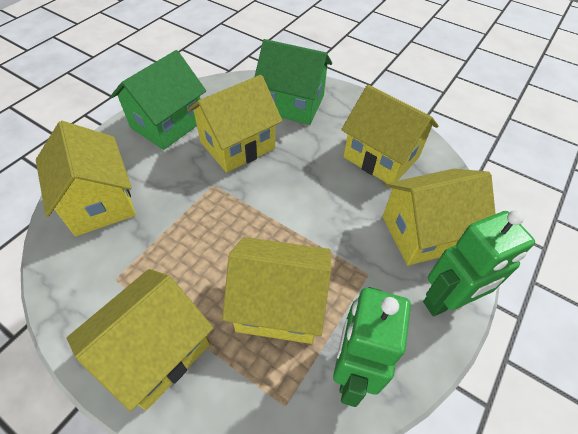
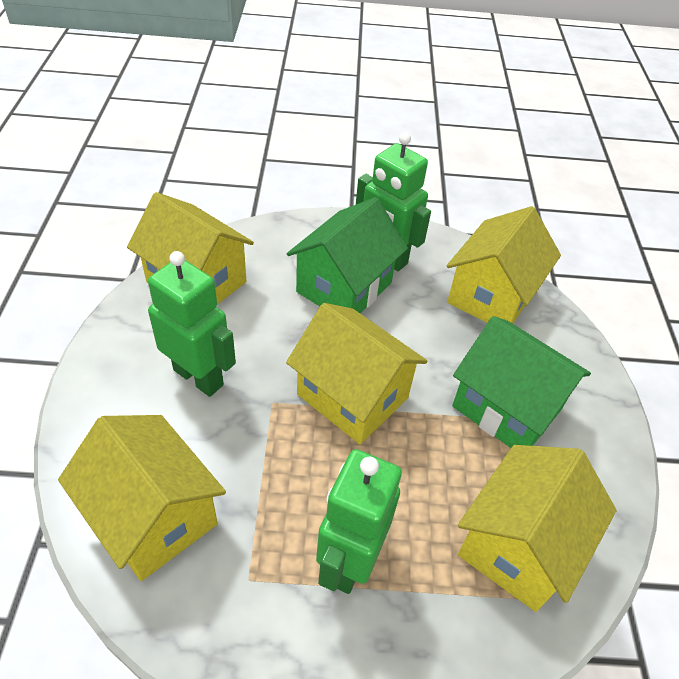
green robot: [333,287,411,407] [423,210,535,316] = 2 -> [148,251,236,397] [316,449,402,594] [356,132,431,271] = 3
yellow house: [36,121,136,236] [66,269,213,411] [187,75,282,173] [222,237,331,344] [341,85,439,183] [382,169,496,266] = 6 -> [58,415,226,581] [127,192,254,304] [286,303,427,444] [447,206,561,324] [458,445,616,612] = 5

